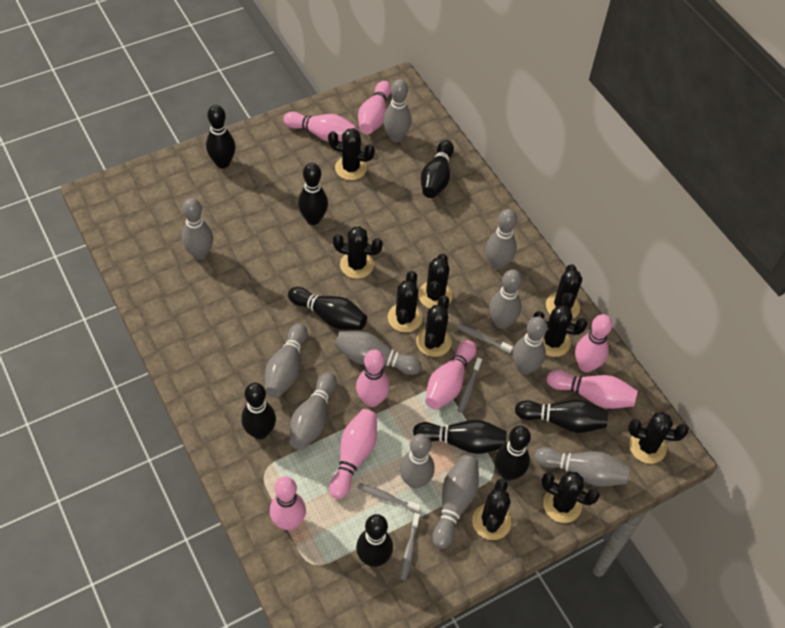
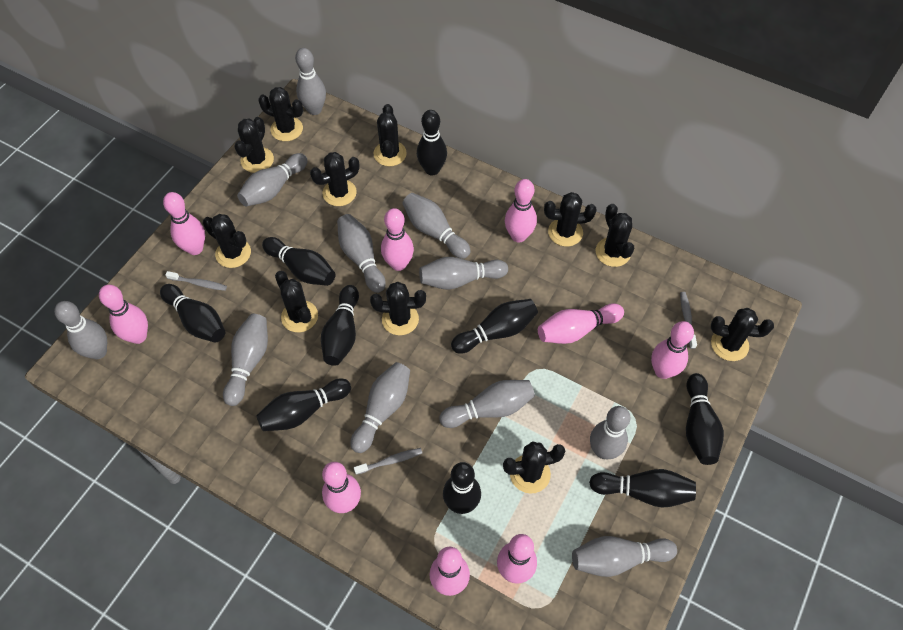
black cactus: [328,128,375,180] [333,226,383,279] [388,271,423,332] [416,295,452,357] [418,253,453,308] [472,479,511,540] [534,305,587,357] [541,471,600,523] [546,264,582,319] [628,412,689,464] = 10 -> [203,214,251,268] [234,117,274,173] [258,87,303,141] [275,271,318,332] [310,152,359,206] [370,282,426,335] [373,104,407,166] [503,441,565,494] [544,192,596,247] [596,204,635,267] [711,308,774,361] = 11
grey toothbrush: [357,483,421,513] [400,513,420,581] [456,323,513,354] [458,358,482,413] = 4 -> [165,271,227,291] [354,448,422,475] [680,292,697,349] = 3
pink bowling pin: [270,477,306,530] [283,112,357,142] [329,409,377,499] [356,349,390,407] [358,81,391,135] [425,340,476,410] [547,370,638,409] [575,314,612,372] = 8 -> [99,285,148,344] [163,192,205,255] [322,462,361,513] [381,208,414,271] [430,547,470,596] [497,534,537,584] [505,179,537,243] [538,303,624,344] [651,321,694,379] = 9

